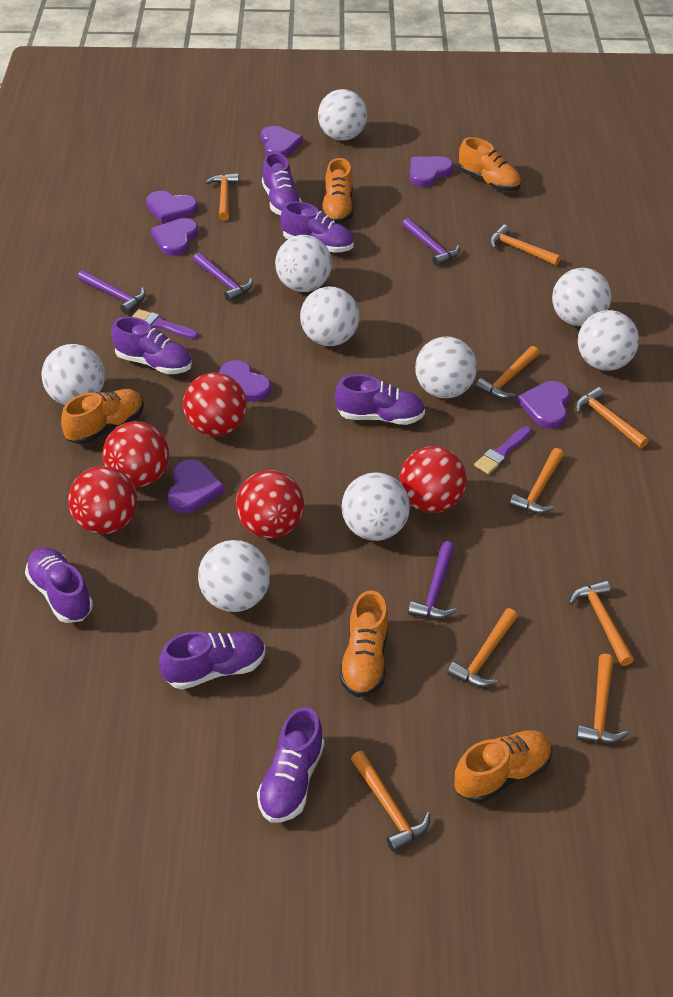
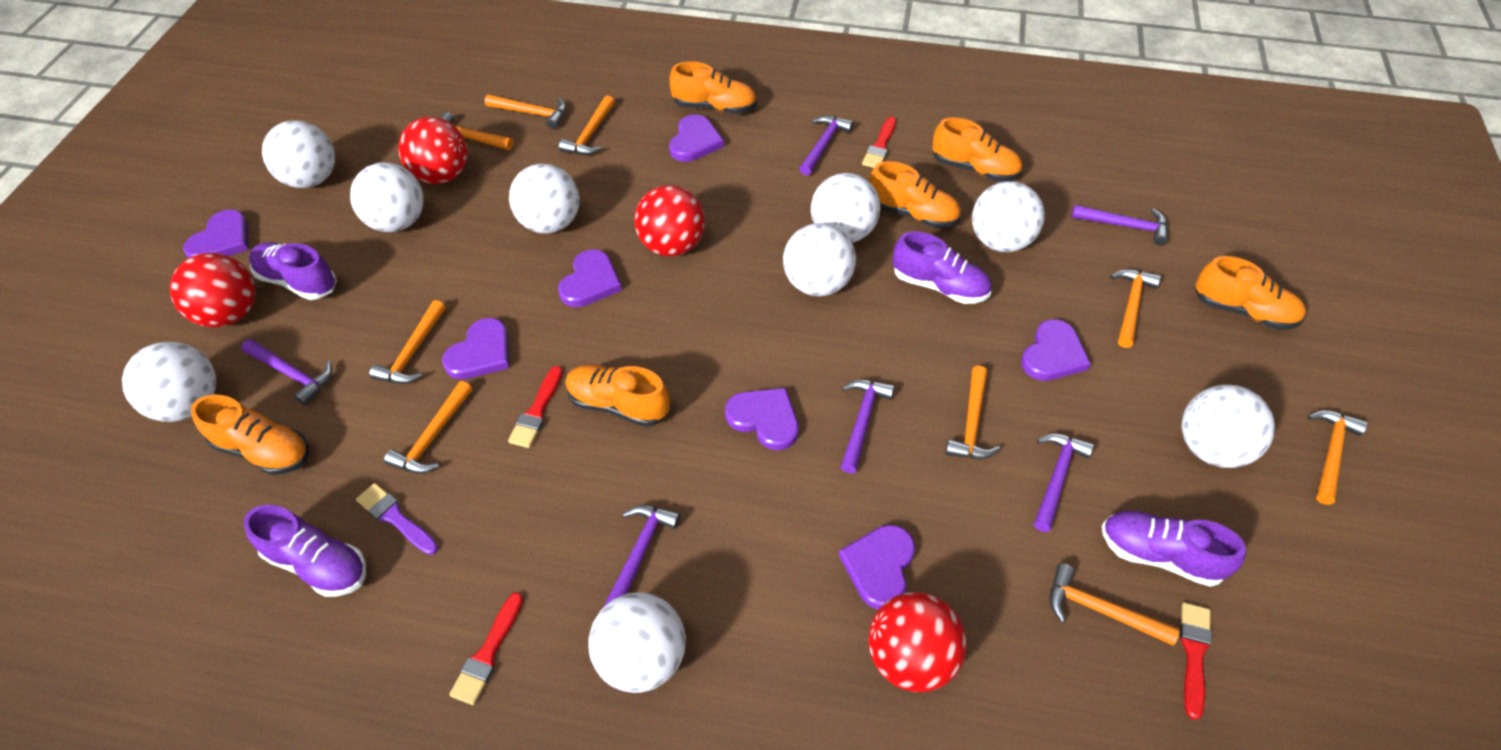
orange shoe: [61,389,144,444] [321,158,353,223] [339,590,389,697] [454,730,552,803] [459,137,521,191] = 5 -> [191,395,309,475] [565,365,670,427] [670,61,757,114] [869,161,961,228] [932,117,1022,182] [1194,256,1306,330] = 6
purple brush: [132,309,199,339] [474,426,532,474] = 2 -> [356,483,439,555] = 1
purple hammer: [78,270,146,314] [193,252,253,302] [402,218,460,266] [408,541,457,619] = 4 -> [241,339,332,406] [603,505,680,607] [799,115,854,176] [841,379,895,473] [1034,433,1094,532] [1071,205,1168,245] = 6
purple shoe: [25,547,93,623] [111,317,192,374] [159,632,265,689] [257,707,324,823] [262,152,302,215] [280,202,354,253] [335,374,425,425] = 7 -> [244,505,366,597] [249,242,337,300] [893,231,991,304] [1102,511,1246,587] = 4
red ball: [68,466,137,534] [102,421,169,488] [183,373,247,436] [236,470,304,539] [400,446,467,513] = 5 -> [170,253,255,328] [398,117,468,184] [634,185,705,256] [868,592,967,692] = 4
red brush: none = 0 -> [449,592,524,705] [508,366,563,448] [862,117,896,168] [1180,602,1212,720] = 4

